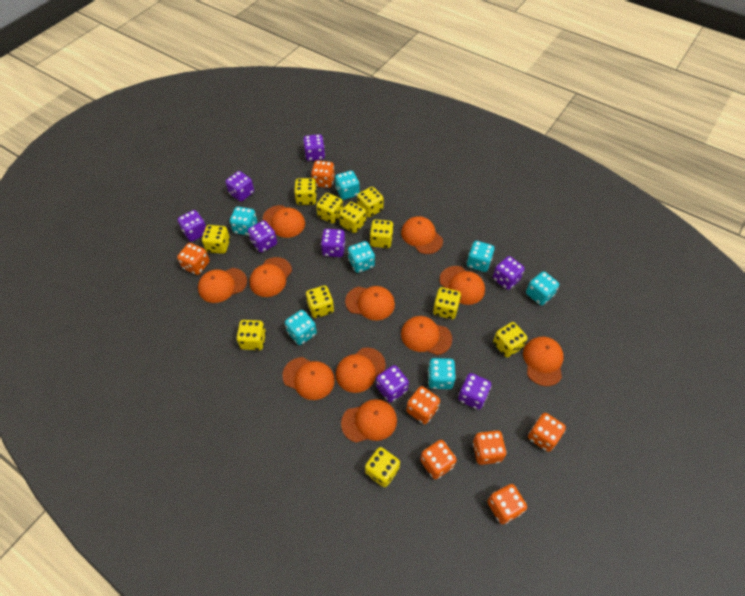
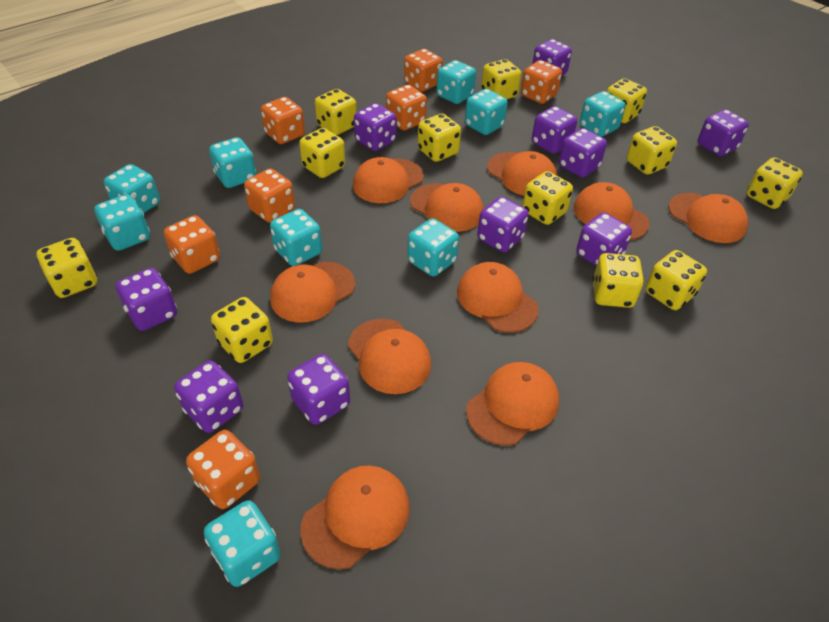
orange cap: [198,268,247,303] [249,257,292,297] [263,205,305,238] [282,357,335,400] [336,348,386,393] [341,399,397,443] [345,286,395,320] [401,216,443,254] [401,316,452,355] [440,266,485,305] [523,337,564,386] = 11 -> [270,262,355,323] [300,465,410,569] [348,318,431,394] [353,157,424,203] [410,183,484,232] [457,262,539,333] [466,362,559,446] [487,151,557,196] [574,182,650,240] [668,193,748,243] = 10
purple dice: [177,210,206,242] [225,171,254,201] [248,221,277,253] [303,134,325,161] [321,229,346,257] [376,365,409,402] [458,373,491,410] [493,256,525,290] = 8 -> [116,268,177,331] [174,360,243,433] [287,354,350,425] [354,103,396,151] [477,197,529,252] [532,39,572,75] [532,106,577,154] [559,128,607,178] [576,212,632,266] [698,109,749,156] = 10
turquoise dice: [230,207,257,236] [285,310,317,345] [335,171,360,200] [348,241,375,273] [428,358,456,389] [467,241,494,272] [526,271,559,305] = 7 -> [94,194,150,251] [104,164,160,213] [204,500,281,587] [209,137,256,188] [270,209,322,266] [408,218,459,277] [436,60,476,104] [465,89,508,135] [580,91,626,137] = 9
yellow dice: [202,225,230,254] [236,320,266,350] [294,178,317,205] [306,286,334,318] [316,193,343,224] [339,202,366,233] [357,187,384,218] [365,447,400,487] [370,219,394,248] [433,287,461,319] [493,322,527,357] = 11 -> [36,238,97,298] [211,297,273,363] [299,128,345,178] [315,89,357,135] [418,113,461,162] [481,59,521,99] [522,171,573,225] [592,253,644,308] [607,78,647,123] [627,126,677,175] [645,250,707,310] [747,157,803,209] = 12

